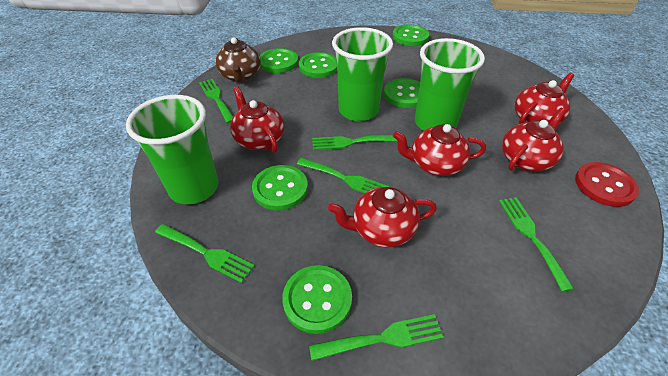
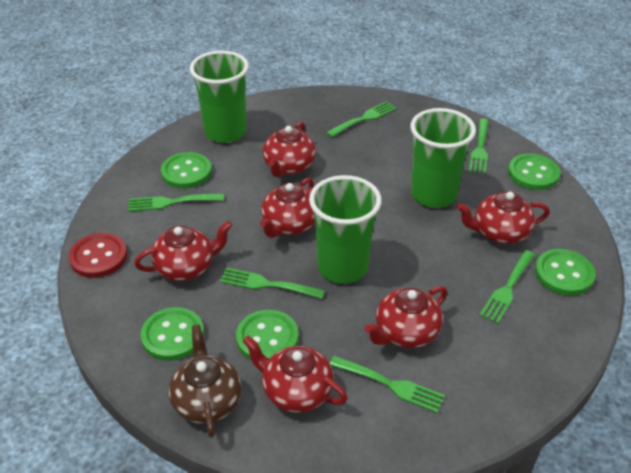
green button: [252,165,308,211] [260,48,298,73] [282,265,352,334] [299,52,337,78] [384,78,420,108] [393,25,429,46] = 6 -> [141,307,204,361] [161,152,212,189] [236,310,299,360] [508,153,560,190] [535,249,595,296] = 5
red teapot: [230,86,284,153] [328,187,437,247] [393,124,486,176] [502,108,566,171] [515,73,574,124] = 5 -> [134,221,232,281] [243,336,348,413] [260,178,315,238] [263,122,316,177] [365,286,447,348] [457,192,550,244] = 6

